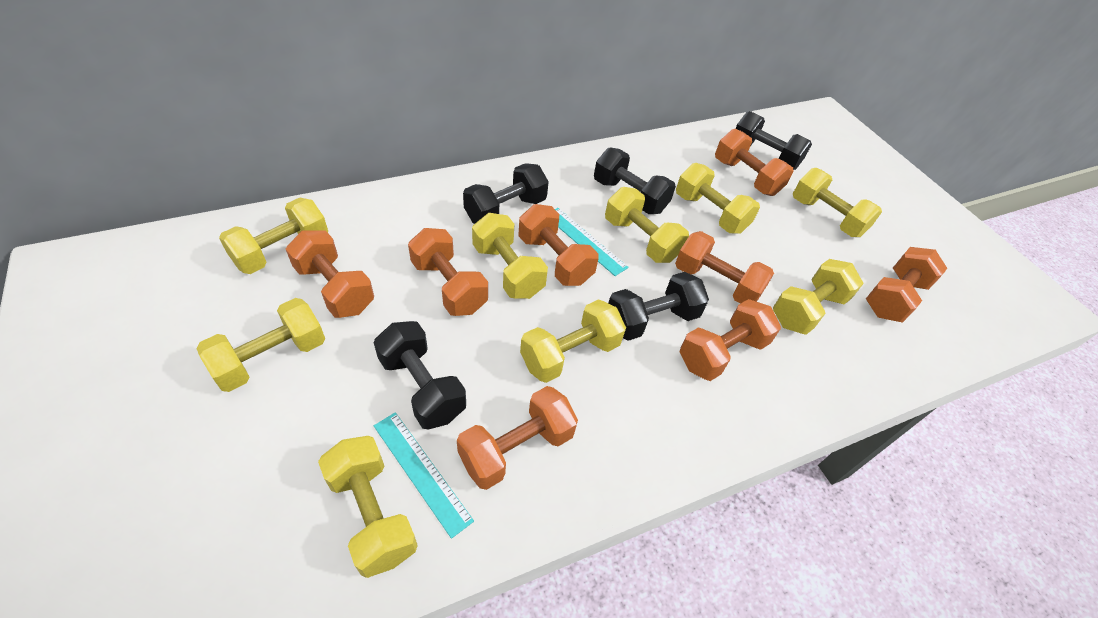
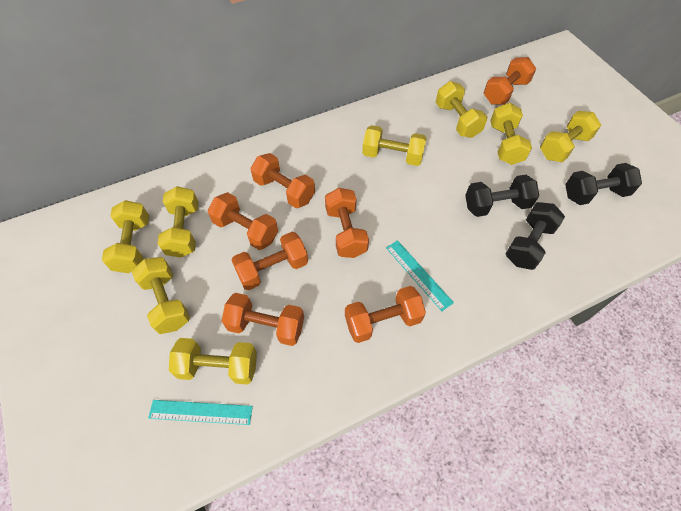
black dumbbell: [374,321,466,430] [463,163,549,224] [594,147,676,214] [609,272,709,341] [735,111,812,170] = 5 -> [465,175,539,217] [506,202,565,270] [565,163,642,205] = 3
orange dumbbell: [286,230,374,318] [408,228,488,316] [457,386,578,490] [518,204,599,286] [675,231,774,304] [680,299,781,381] [715,129,794,196] [866,247,947,322] = 8 -> [208,192,278,250] [222,293,304,346] [232,232,308,290] [250,153,315,208] [325,188,369,258] [345,286,426,343] [484,57,536,105] = 7
yellow dumbbell: [196,298,325,392] [219,198,328,274] [318,436,418,578] [472,213,548,299] [520,299,626,383] [605,187,689,263] [676,163,760,234] [773,259,864,335] [793,168,882,237] = 9 -> [102,200,149,273] [132,257,190,334] [158,186,198,258] [169,338,257,385] [362,125,427,166] [435,81,487,138] [490,103,532,165] [540,111,601,162] = 8

